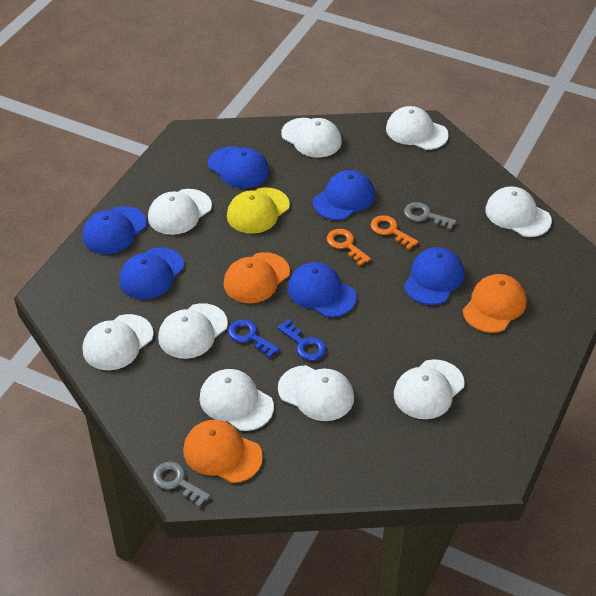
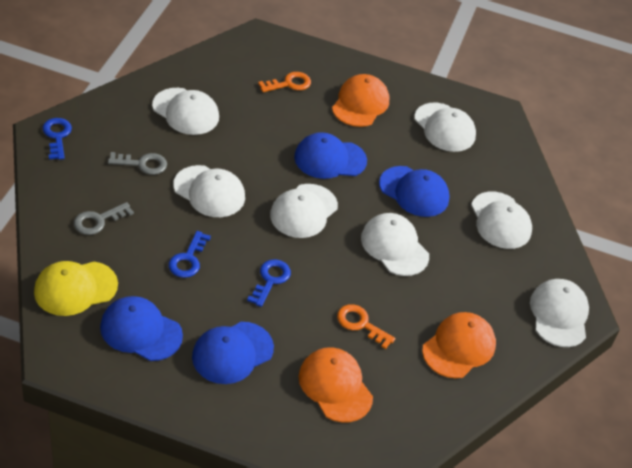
blue cap: [82,206,147,254] [119,247,184,299] [208,147,269,189] [288,262,357,317] [313,170,375,220] [404,247,464,305] = 6 -> [100,296,183,361] [192,322,274,384] [294,132,367,179] [379,166,450,217] = 4
blue key: [228,319,280,358] [277,319,326,361] = 2 -> [42,118,72,160] [169,231,211,278] [247,259,291,307] = 3
white cap: [83,314,154,370] [148,189,212,235] [158,303,228,359] [199,369,274,431] [278,365,354,421] [281,118,342,157] [386,106,449,150] [394,359,464,419] [485,186,552,237] = 9 -> [152,88,219,135] [173,165,245,217] [270,184,338,238] [361,213,429,276] [414,103,476,152] [471,191,532,249] [530,279,589,347] = 7

